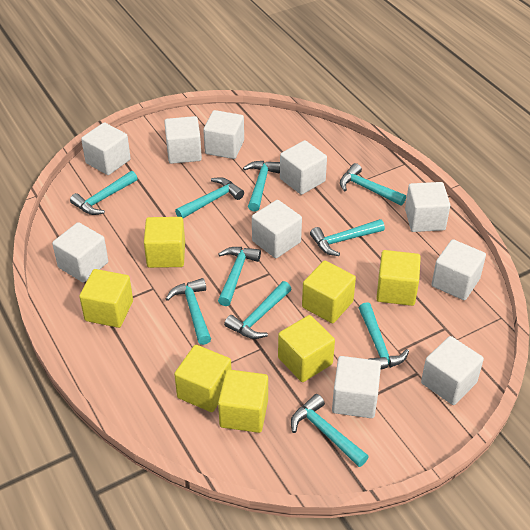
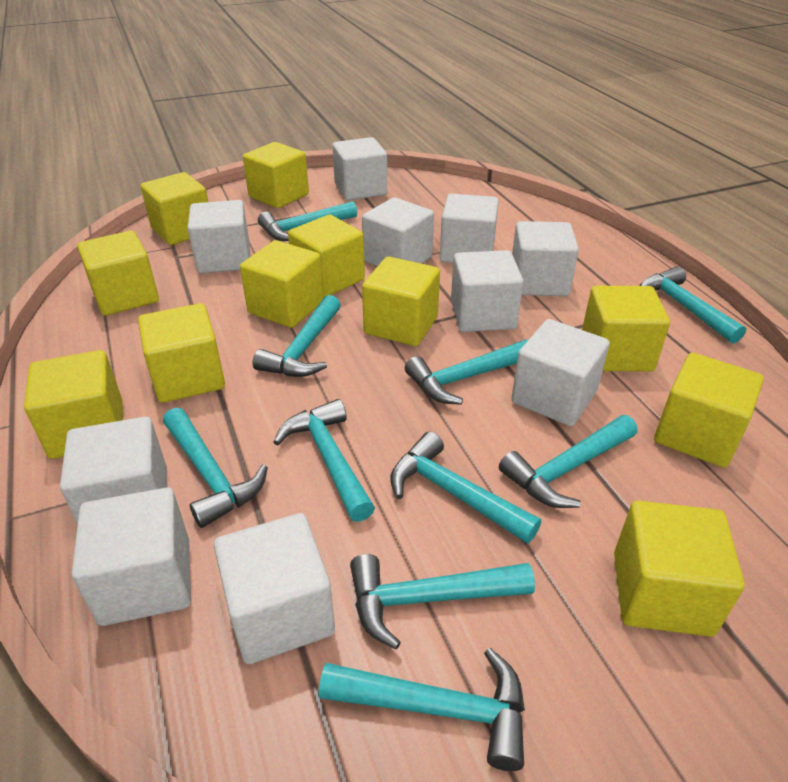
yellow cube: [79,269,133,328] [144,217,185,268] [174,345,231,412] [218,369,268,433] [278,315,335,382] [302,261,356,323] [376,250,421,306] = 7 -> [24,350,123,459] [77,230,159,316] [138,303,225,403] [140,172,208,245] [240,240,324,328] [243,142,309,208] [288,215,365,297] [362,257,440,346] [582,286,670,372] [614,501,745,637] [654,353,764,468] = 11

